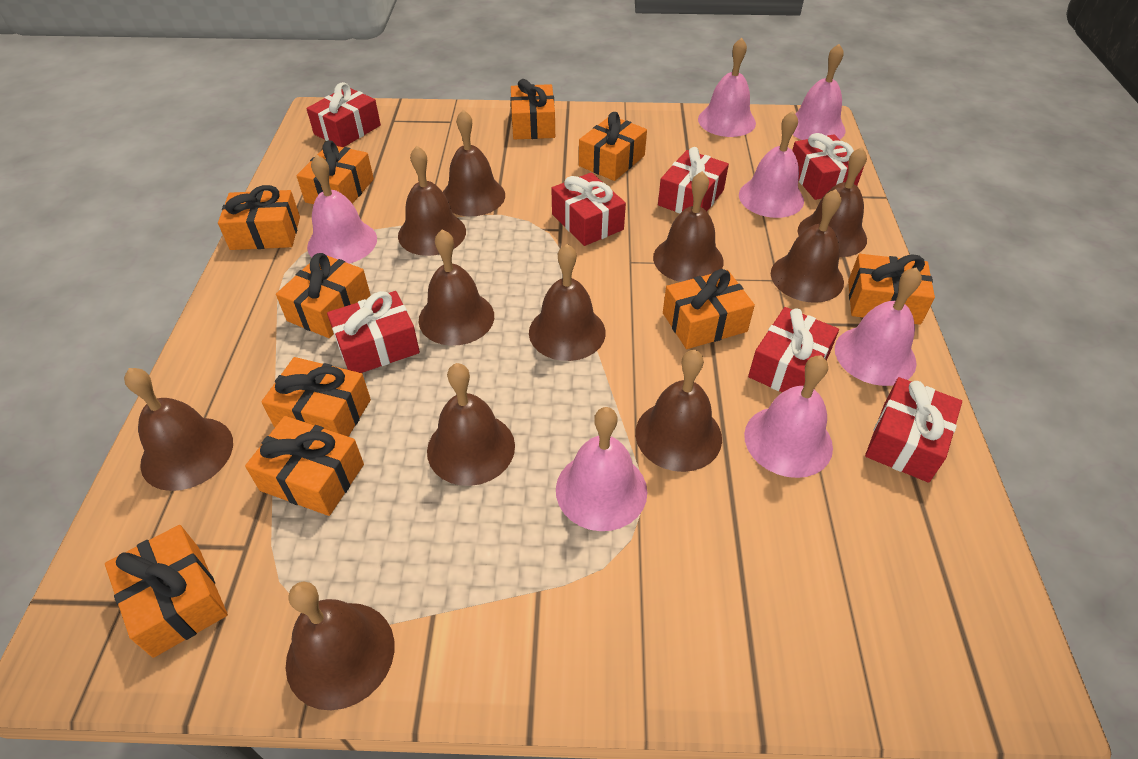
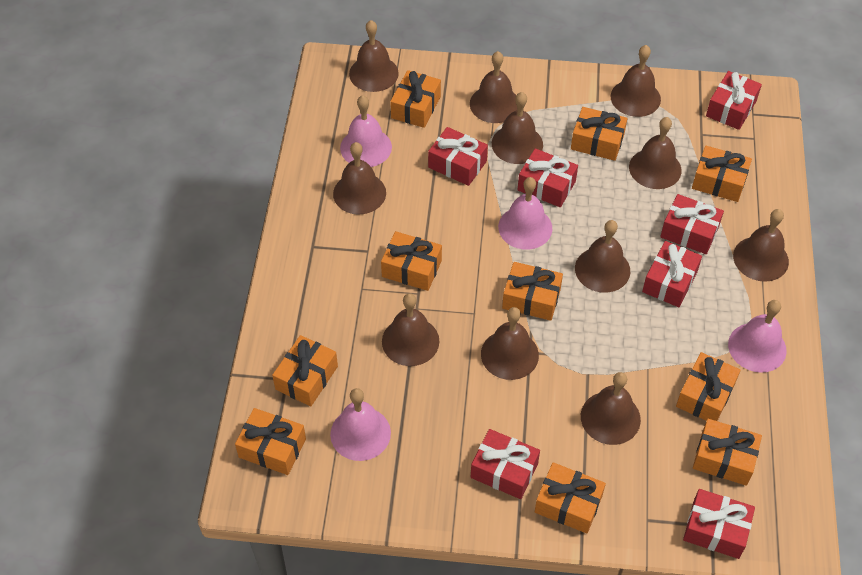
pink bell: [307,155,377,264] [556,407,647,531] [698,38,756,137] [739,111,804,218] [744,355,833,478] [793,44,845,140] [835,267,922,386] = 7 -> [330,388,391,461] [340,95,392,167] [498,177,552,249] [728,300,787,373] = 4

